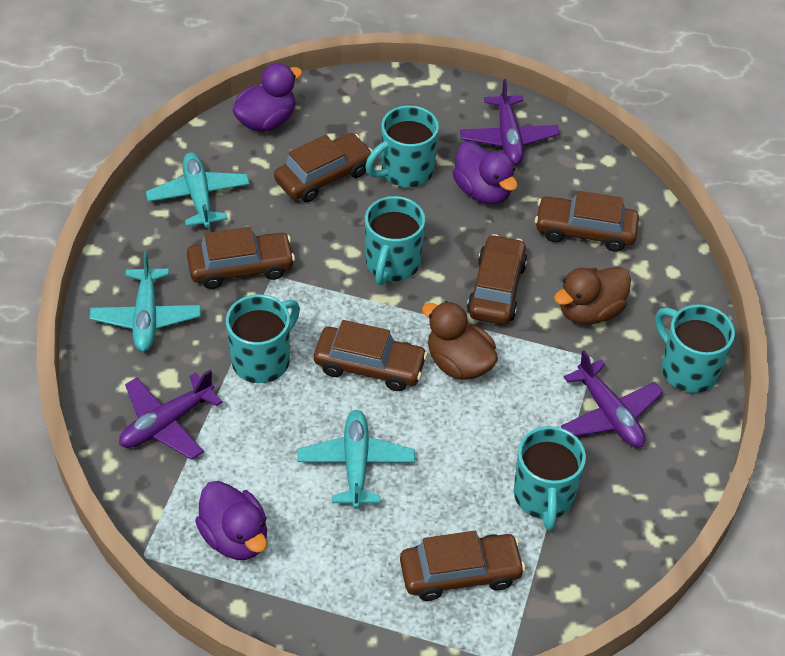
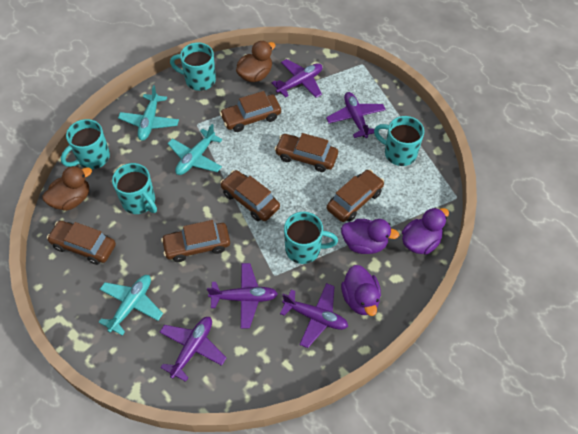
purple plane: [119,370,223,460] [460,79,559,165] [561,350,663,448] = 3 -> [160,317,226,382] [207,263,278,329] [272,59,322,98] [280,283,348,348] [326,92,386,138] = 5

